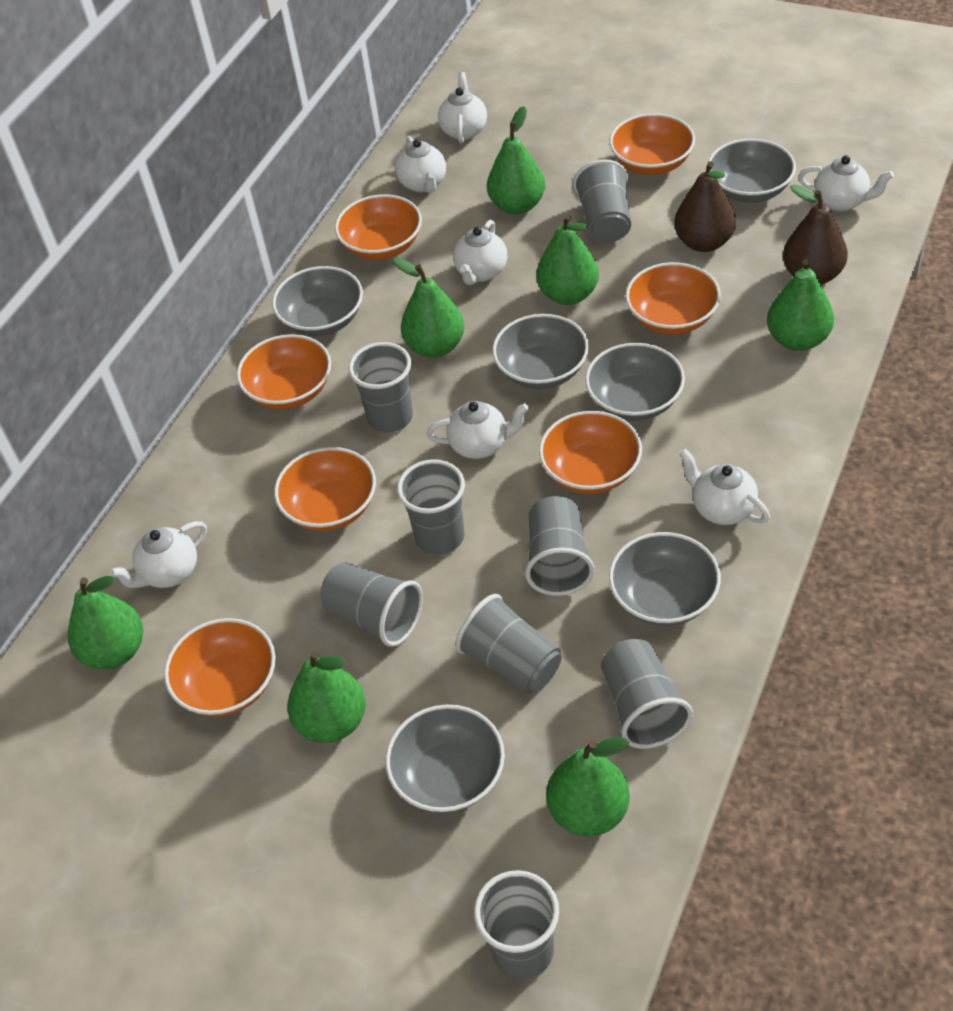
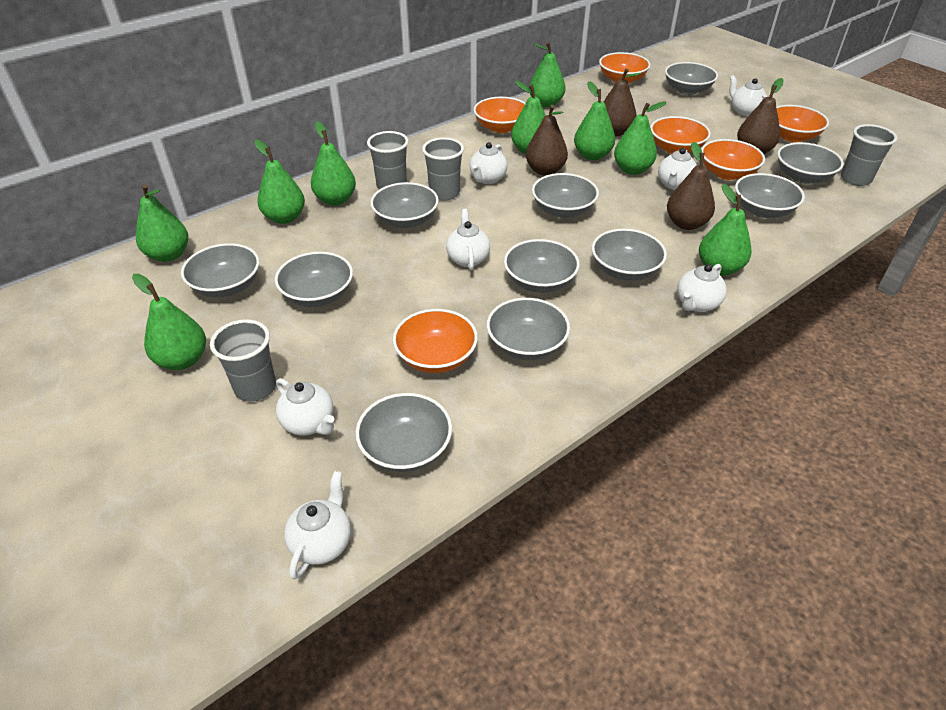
brown pear: [674,161,736,252] [783,185,848,285] = 2 -> [526,105,568,176] [604,69,641,136] [667,142,715,230] [737,78,784,154] = 4
green pear: [68,576,143,669] [287,651,366,743] [393,258,464,358] [487,106,545,214] [536,214,599,305] [546,737,630,837] [767,259,834,351] = 7 -> [132,274,206,370] [136,184,188,262] [254,139,305,224] [311,121,356,205] [511,81,546,155] [529,42,566,107] [574,81,615,160] [614,101,666,175] [699,184,751,276] = 9
grey bowl: [272,266,363,336] [385,705,505,813] [492,314,589,389] [585,343,685,421] [609,532,721,626] [707,139,796,203] = 6 -> [181,243,259,297] [275,252,353,307] [355,393,452,472] [371,182,439,228] [487,298,570,360] [504,239,580,293] [532,173,599,218] [592,229,667,281] [665,62,718,95] [735,173,805,218] [777,142,844,184] = 11
grey cup: [320,562,423,647] [348,342,413,433] [397,459,465,555] [455,594,562,694] [474,870,559,979] [525,496,594,596] [573,159,631,243] [601,639,693,749] = 8 -> [210,319,276,402] [367,131,409,190] [422,137,464,201] [841,124,898,186] = 4
orange bowl: [164,618,276,717] [237,334,331,410] [274,447,376,531] [335,194,422,260] [539,411,642,494] [609,113,695,175] [625,262,721,335] = 7 -> [393,309,478,373] [474,97,526,133] [599,52,650,84] [650,116,711,154] [701,139,765,180] [776,105,829,142] = 6

